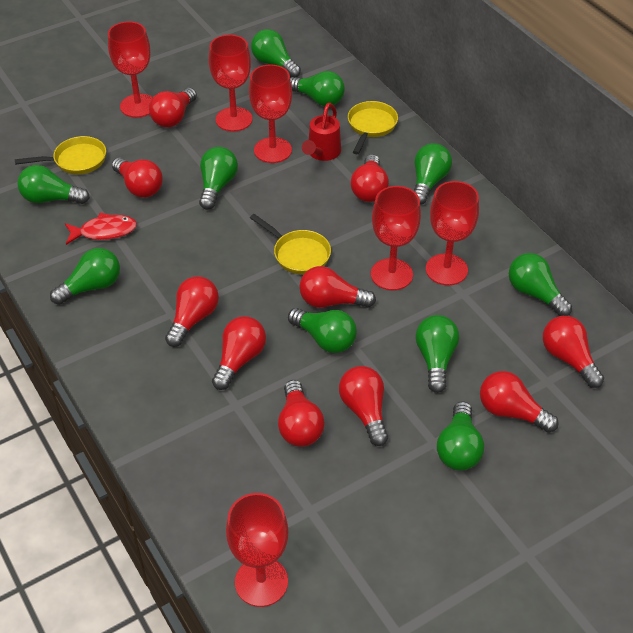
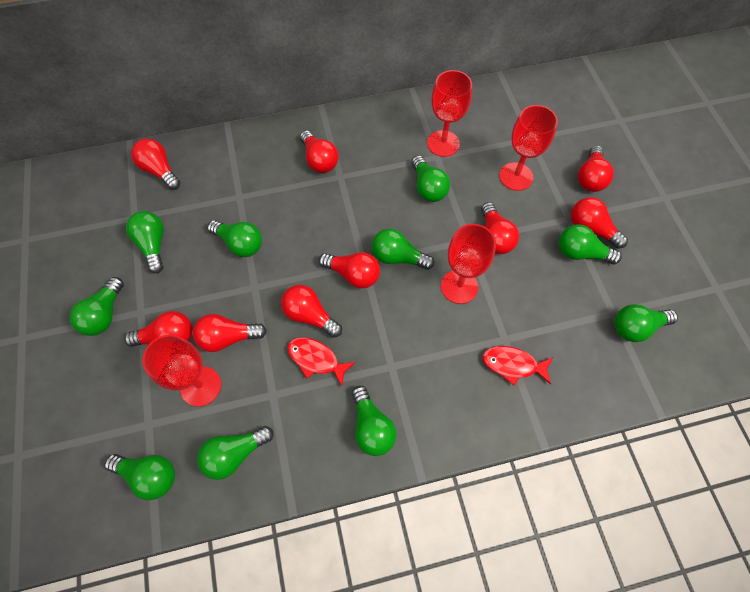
red fish: [65,213,137,245] = 1 -> [287,337,356,386] [482,346,553,385] = 2
red goblet: [108,21,153,118] [209,35,252,131] [226,493,288,607] [249,64,292,163] [371,186,421,290] [426,181,479,285] = 6 -> [142,334,221,407] [427,70,472,157] [441,224,496,304] [499,105,558,191] = 4
red light bulb: [112,157,163,198] [149,88,197,127] [165,276,219,347] [212,316,266,390] [278,380,325,447] [299,266,376,308] [339,366,388,446] [351,154,389,202] [480,371,559,433] [543,316,604,388] = 10 -> [124,311,193,347] [131,138,180,190] [193,314,267,352] [281,285,342,338] [300,130,339,173] [319,252,380,288] [481,202,519,254] [571,197,628,249] [578,145,614,192] = 9
red watering can: [302,103,341,161] = 1 -> none = 0
yellow pan: [15,136,106,175] [250,214,331,274] [348,101,398,154] = 3 -> none = 0

